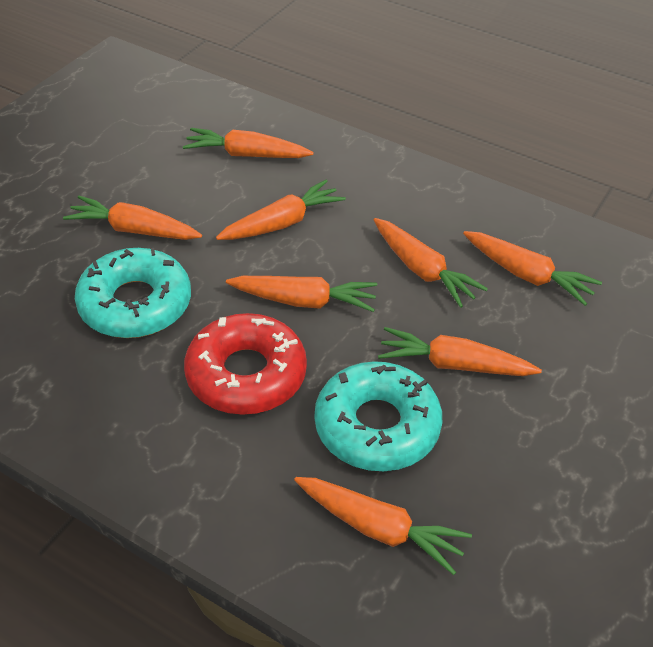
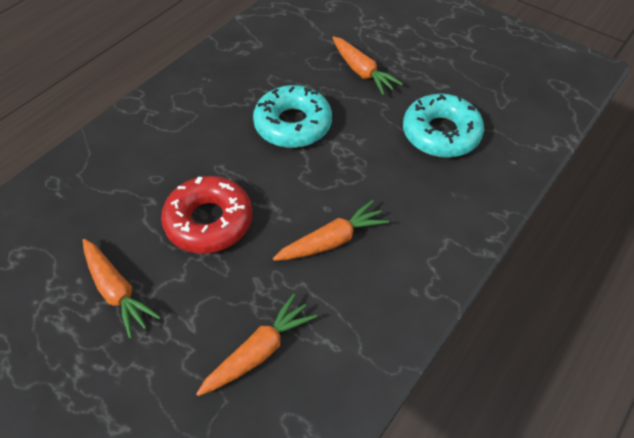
orange carrot: [63,196,202,240] [183,128,313,158] [216,180,346,240] [226,276,377,312] [294,477,472,575] [374,218,488,308] [378,327,542,376] [463,231,602,306] = 8 -> [83,239,161,339] [196,294,317,396] [273,200,389,261] [332,36,403,95] = 4

